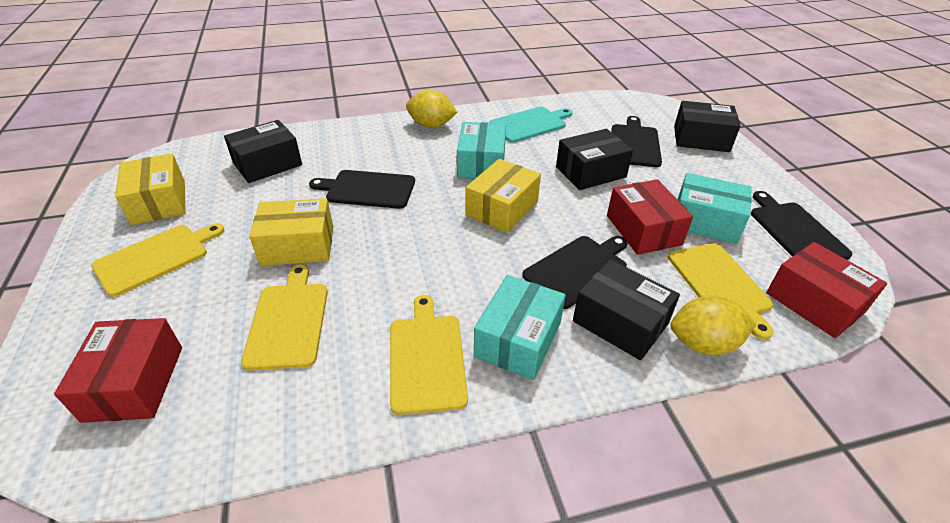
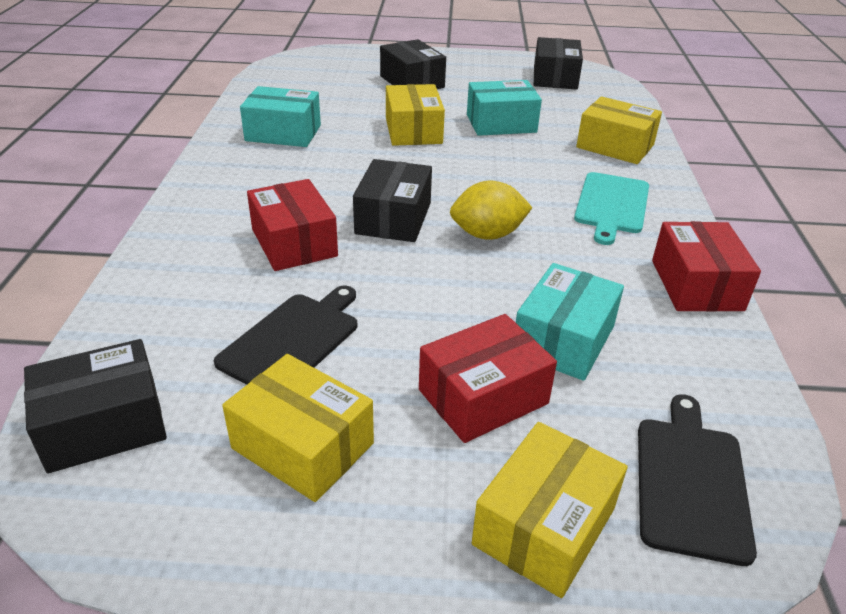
black cutting board: [309,170,415,209] [522,236,628,309] [612,116,662,167] [751,191,853,260] = 4 -> [214,286,357,385] [638,394,757,566] = 2
yellow box: [115,153,185,225] [249,198,333,266] [466,159,541,233] = 3 -> [222,354,374,502] [386,84,445,146] [472,422,628,598] [576,96,662,164] = 4
yellow cutting board: [91,223,224,297] [241,265,328,370] [390,295,468,415] [668,243,773,340] = 4 -> none = 0
yellow lemon: [406,90,458,128] [670,295,756,355] = 2 -> [450,181,533,240] = 1

